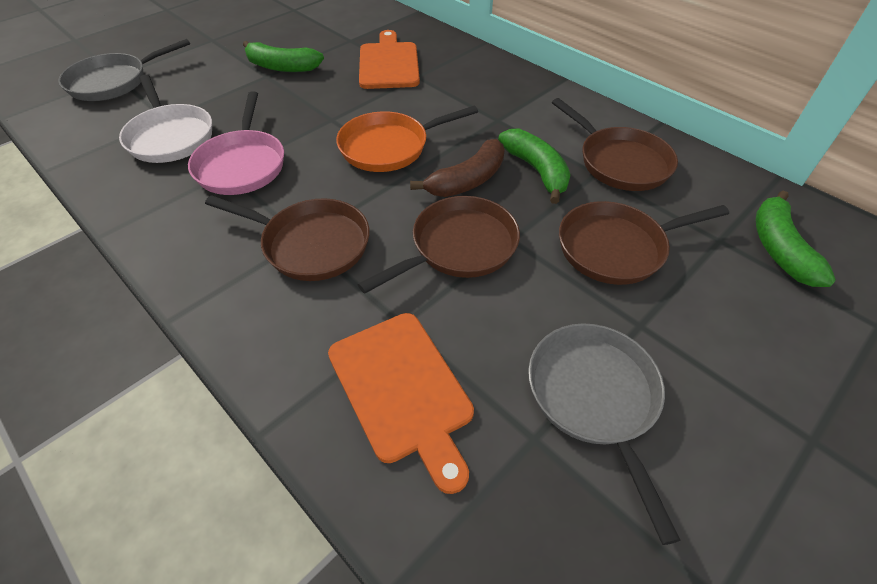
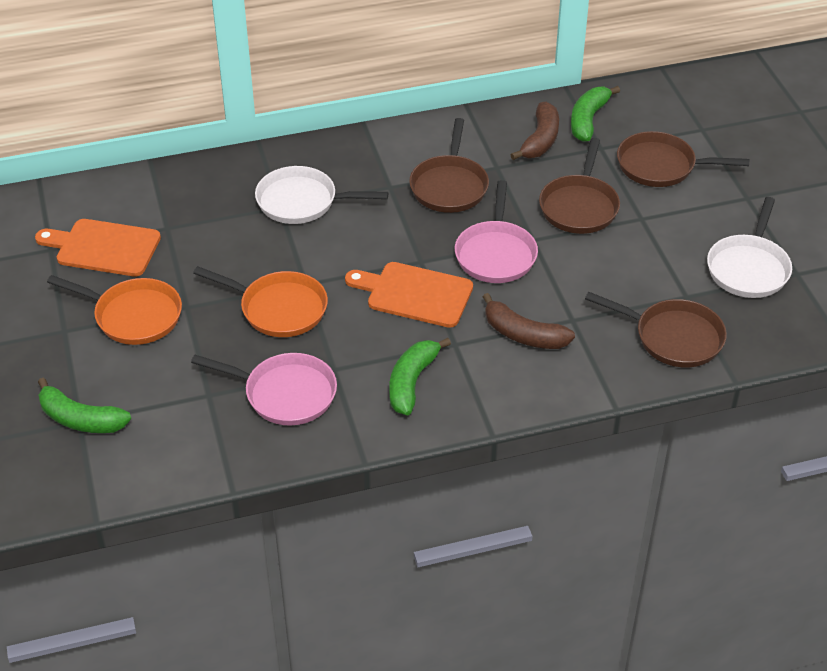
brown banana: [410,139,505,197] = 1 -> [483,293,575,349] [511,102,559,160] = 2
grey pan: [58,39,190,101] [528,323,680,545] = 2 -> none = 0
orange pan: [336,106,478,172] = 1 -> [47,275,182,345] [193,266,328,337] = 2
pink pan: [188,91,284,195] = 1 -> [191,353,337,425] [455,180,538,283] = 2
white pan: [119,75,212,163] = 1 -> [255,166,388,224] [707,197,792,298] = 2

